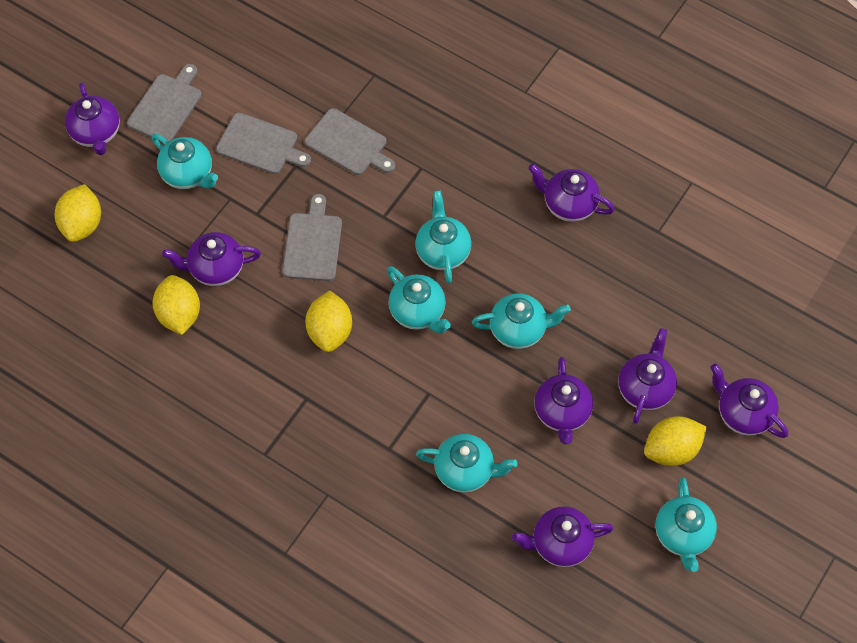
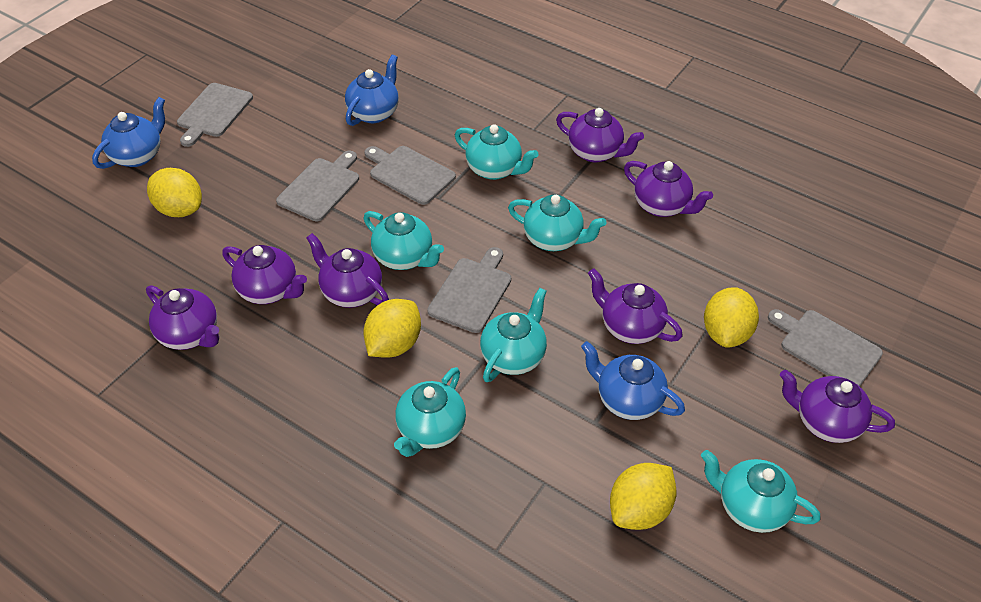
blue teapot: none = 0 -> [92,97,165,169] [345,55,399,126] [581,341,685,420] = 3
grey cutting board: [127,64,202,143] [216,113,311,174] [282,194,342,281] [305,108,395,175] = 4 -> [177,83,253,147] [276,151,359,221] [365,146,456,205] [427,247,511,333] [768,309,883,386] = 5

